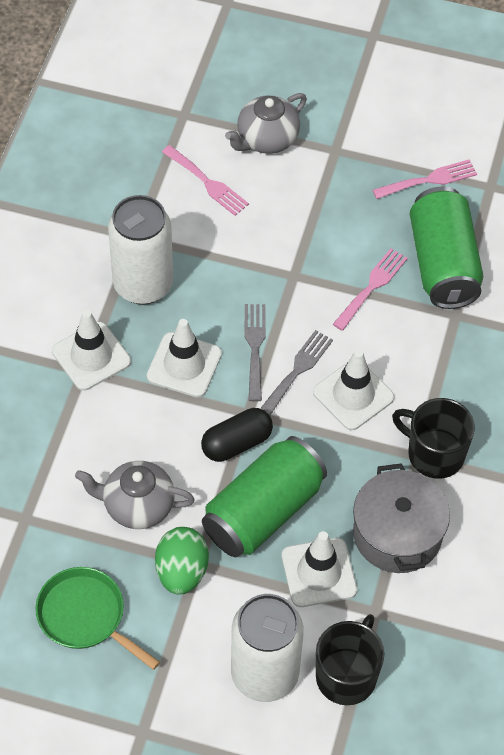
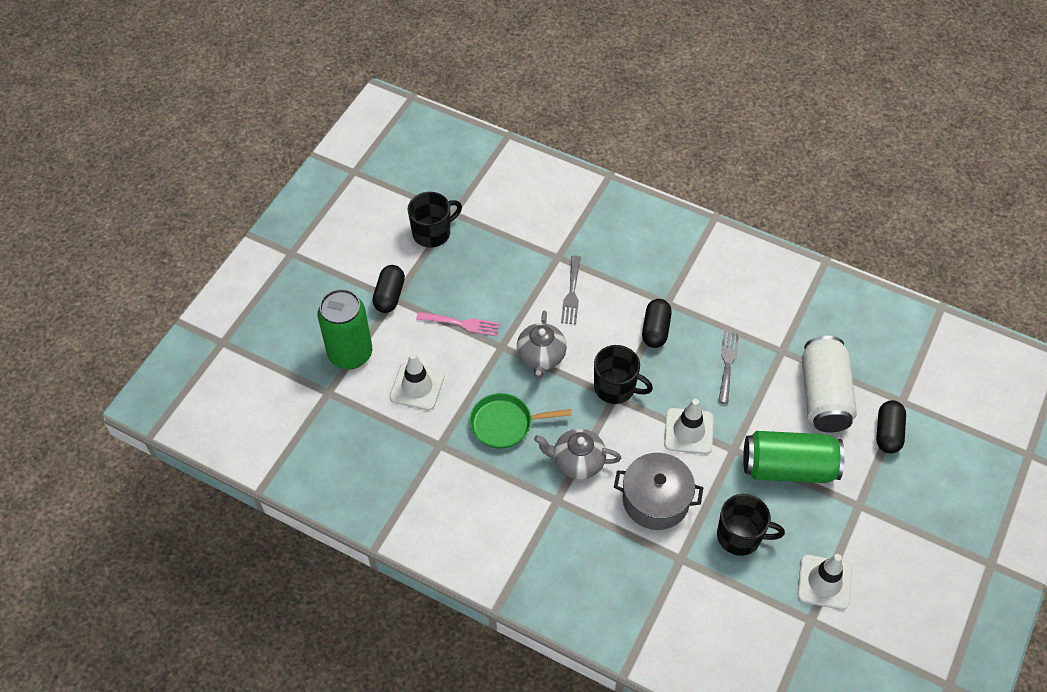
black capsule: [201,408,273,462] = 1 -> [372,265,405,313] [642,299,672,348] [876,400,906,454] = 3
black mug: [316,614,384,705] [392,398,475,479] = 2 -> [408,192,462,248] [594,345,653,404] [717,494,785,556] = 3
green egg: [155,527,209,595] = 1 -> none = 0
pink fork: [162,145,249,216] [333,248,408,331] [372,159,477,199] = 3 -> [416,312,500,336] = 1
white can: [108,195,173,305] [231,594,304,702] = 2 -> [802,336,857,432] = 1
white traffic cone: [52,310,131,391] [147,319,222,397] [282,531,357,607] [313,349,394,430] = 4 -> [389,353,444,410] [664,399,714,454] [798,554,852,610] = 3

